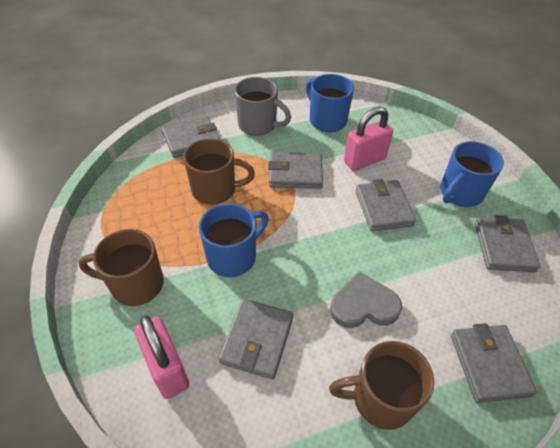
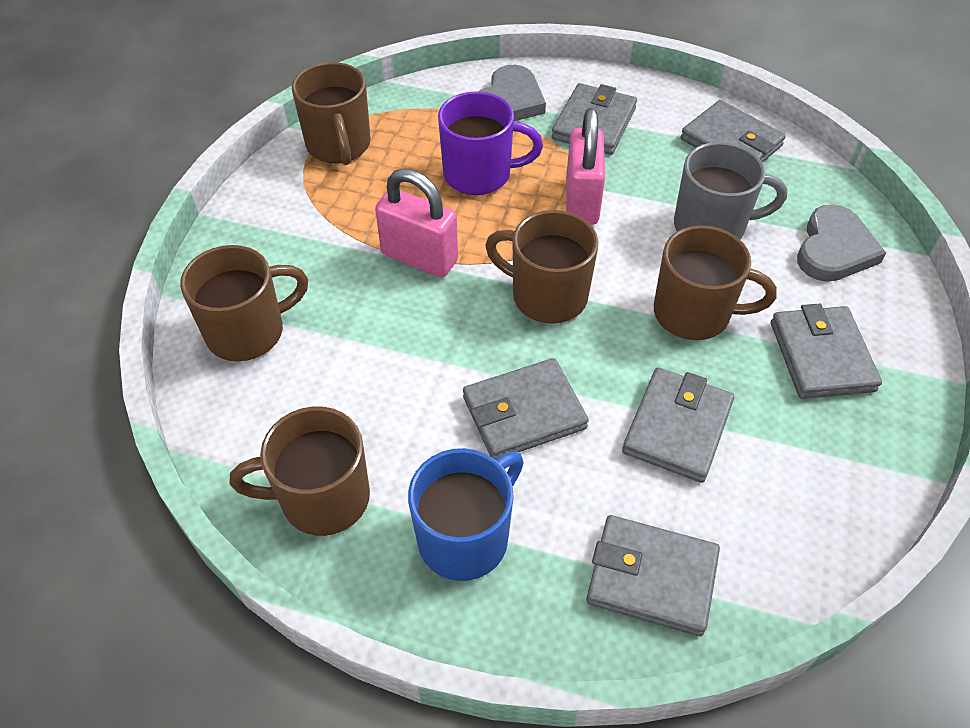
blue mug: [199,203,269,277] [306,74,354,132] [440,141,504,207] = 3 -> [408,448,524,581] = 1
brown mug: [79,229,164,306] [183,138,255,205] [329,341,435,430] = 3 -> [180,245,308,361] [229,407,370,536] [292,62,371,165] [485,210,599,324] [654,225,777,340] = 5
grey heart: [330,272,402,328] = 1 -> [478,65,546,121] [797,204,886,282] = 2
purple mug: none = 0 -> [438,91,543,195] = 1

